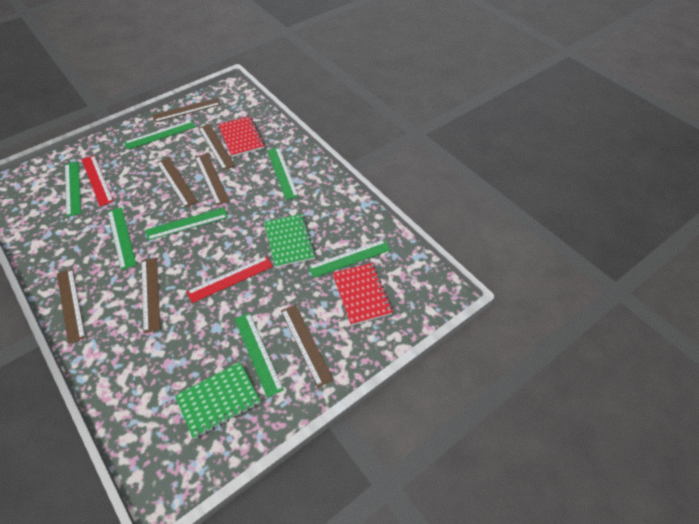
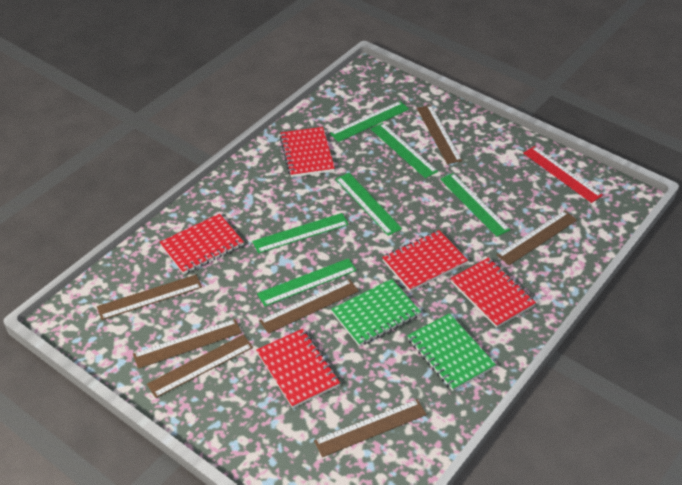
green ruler: [65,162,81,217] [108,207,136,270] [124,120,196,150] [146,208,228,240] [235,313,284,398] [267,147,299,200] [308,240,390,278] = 7 -> [252,213,349,253] [257,258,357,306] [330,101,409,142] [336,173,402,236] [371,123,438,178] [440,173,510,237] = 6
red notebook: [218,116,265,157] [332,263,393,326] = 2 -> [160,214,244,274] [256,329,340,408] [279,127,335,177] [382,230,468,291] [450,257,536,328] = 5
red ruler: [82,155,114,206] [187,256,273,303] = 2 -> [523,146,603,203] = 1

